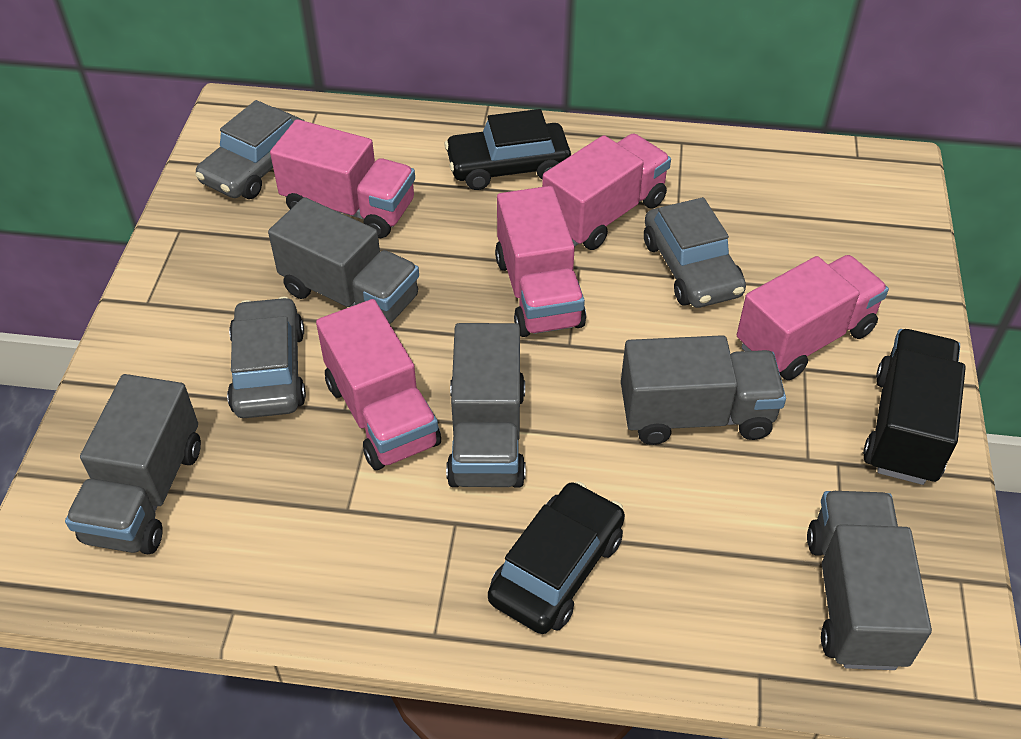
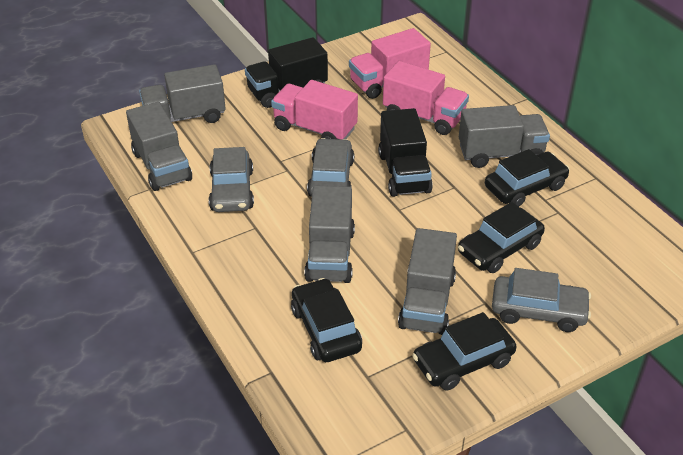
black car: [444,109,571,190] [488,481,625,634] = 2 -> [291,278,362,362] [412,312,517,391] [458,202,545,273] [485,149,570,206] = 4
black truck: [863,329,966,485] = 1 -> [245,37,328,108] [378,108,433,197] = 2
pink truck: [270,119,415,238] [316,299,441,470] [495,186,586,337] [542,133,671,250] [737,255,889,380] = 5 -> [271,80,358,139] [349,28,431,99] [383,61,469,135] = 3

